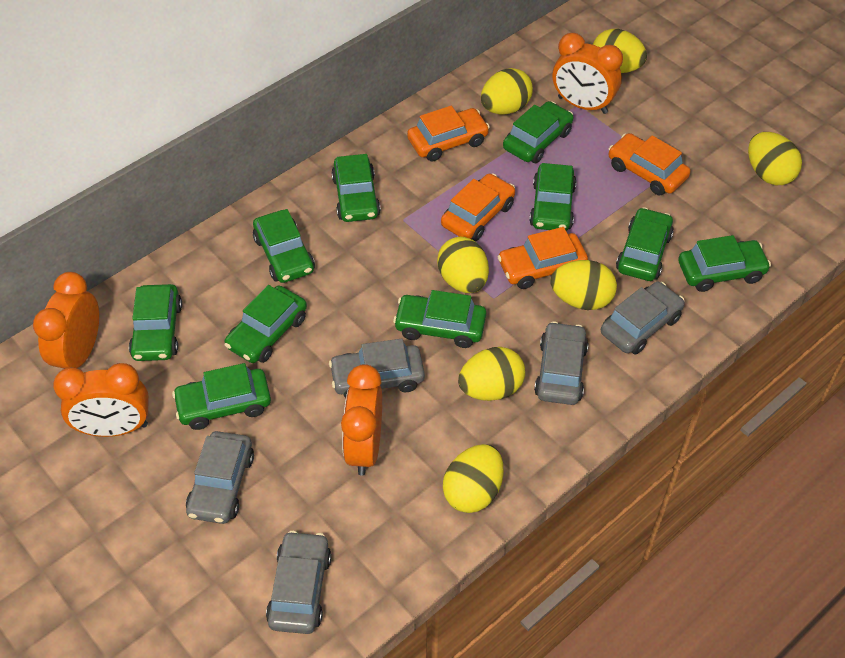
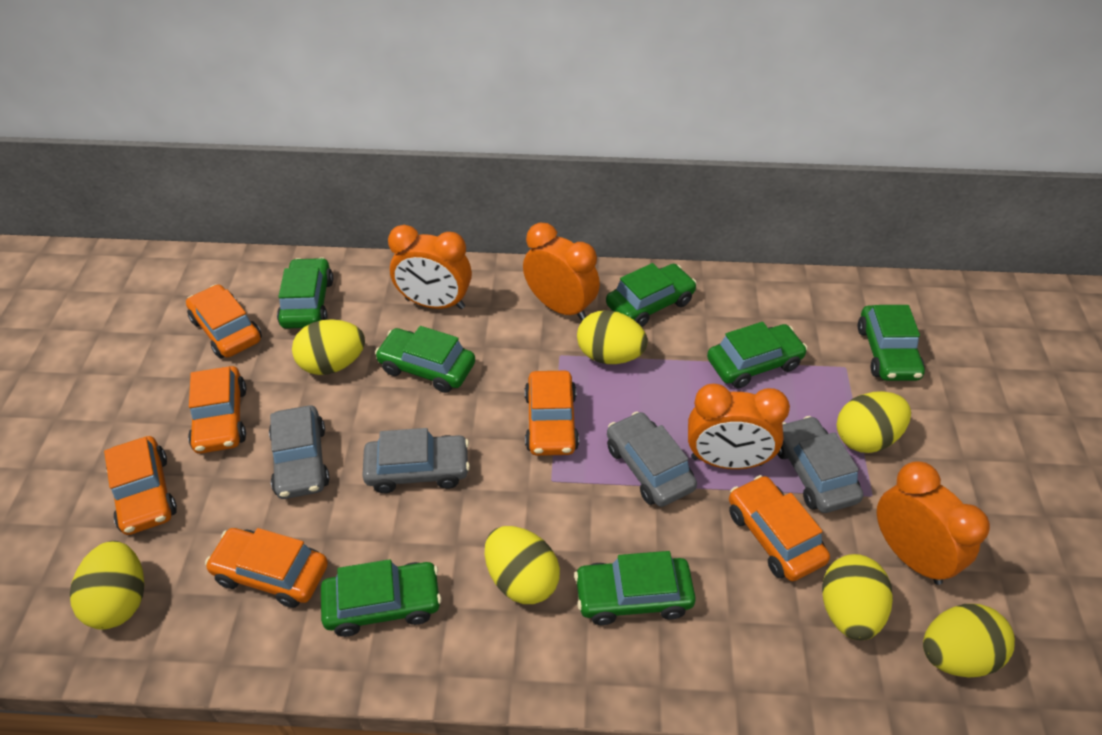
green car: [129,284,182,361] [172,363,271,430] [224,285,307,363] [253,209,315,283] [331,154,381,222] [393,290,486,348] [503,101,573,163] [529,163,577,231] [616,207,674,281] [678,235,771,292] = 10 -> [277,257,333,329] [321,559,442,637] [375,326,475,393] [574,551,696,625] [606,263,697,327] [707,322,807,388] [858,305,925,381] = 7
grey car: [186,431,254,524] [266,531,332,634] [329,339,425,398] [534,321,588,405] [601,282,685,355] = 5 -> [269,405,330,499] [362,428,470,493] [607,412,697,507] [777,416,864,513] = 4
orange car: [407,106,490,161] [441,173,515,241] [497,227,588,289] [609,133,691,195] = 4 -> [104,436,177,535] [186,284,262,358] [188,366,246,454] [205,528,328,608] [525,371,579,456] [729,475,830,581] = 6

